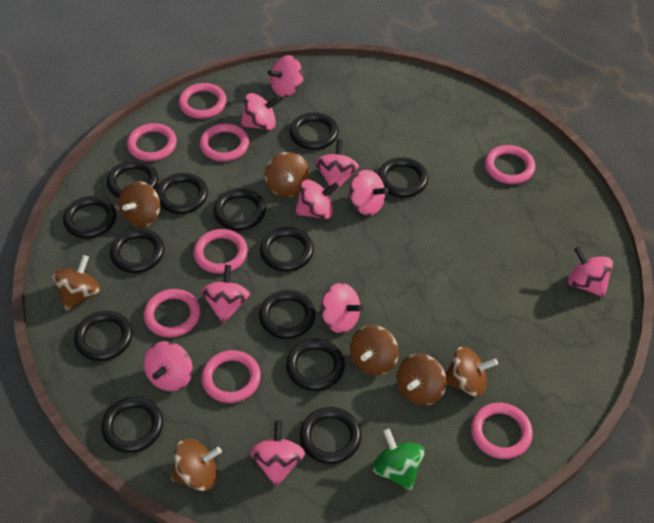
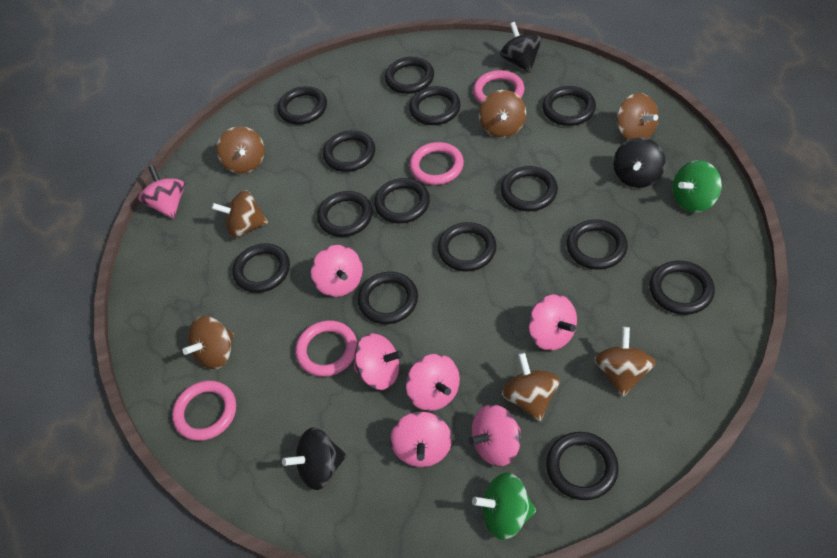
black ring: [63,196,116,238] [74,311,132,361] [101,397,163,453] [107,160,158,198] [110,228,164,273] [156,173,208,214] [213,188,266,230] [259,290,316,339] [260,227,314,272] [286,339,345,391] [290,112,339,150] [300,407,361,464] [378,157,428,198] = 13 -> [232,243,290,293] [277,86,327,124] [317,191,373,237] [323,130,375,172] [358,272,418,324] [374,178,430,224] [385,57,434,94] [409,86,461,125] [438,222,497,272] [501,166,558,211] [542,86,596,126] [546,432,619,500] [567,219,628,270] [650,261,715,315] = 14
black spinning top: none = 0 -> [282,427,346,490] [500,22,542,73] [613,137,666,188] = 3
green spinning top: [372,429,425,491] = 1 -> [472,473,536,540] [673,160,722,213] = 2
pink ring: [127,123,177,161] [144,289,201,338] [179,83,227,119] [193,229,248,274] [200,123,249,162] [201,350,261,403] [471,402,533,459] [485,145,535,184] = 8 -> [172,380,236,441] [295,320,357,377] [409,142,464,185] [473,70,524,104] = 4
pink spinning top: [144,341,193,391] [201,265,250,324] [240,93,281,130] [249,420,305,487] [268,55,304,97] [295,179,339,219] [315,139,359,192] [320,283,363,333] [348,169,389,216] [568,246,613,297] = 10 -> [138,165,185,219] [311,245,363,297] [353,333,403,390] [390,411,452,467] [406,354,460,411] [468,404,521,467] [528,294,577,351] = 7

